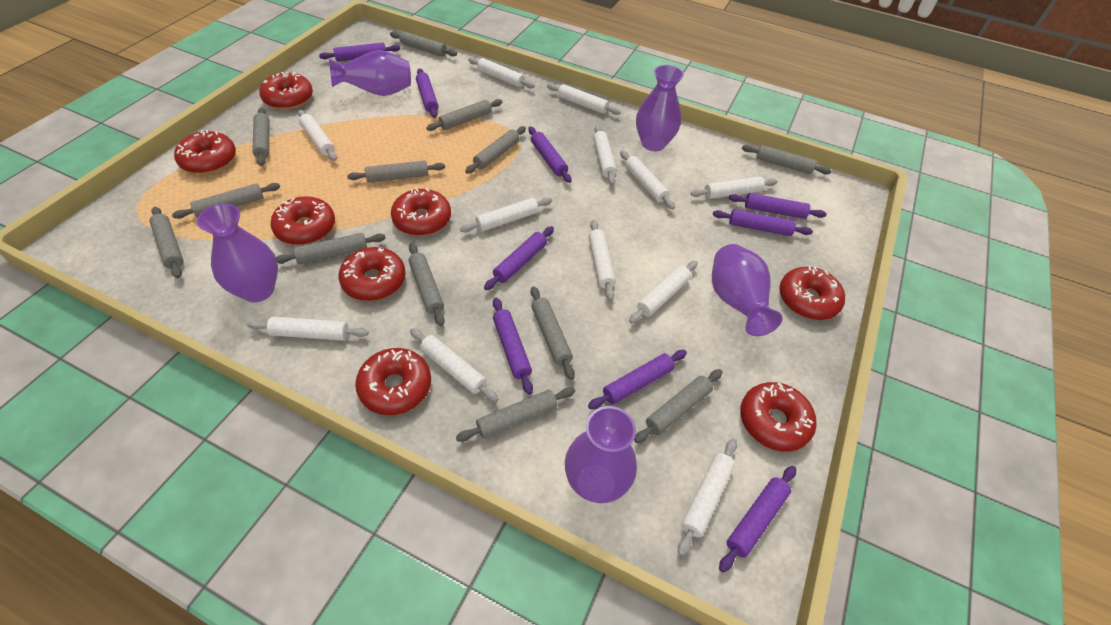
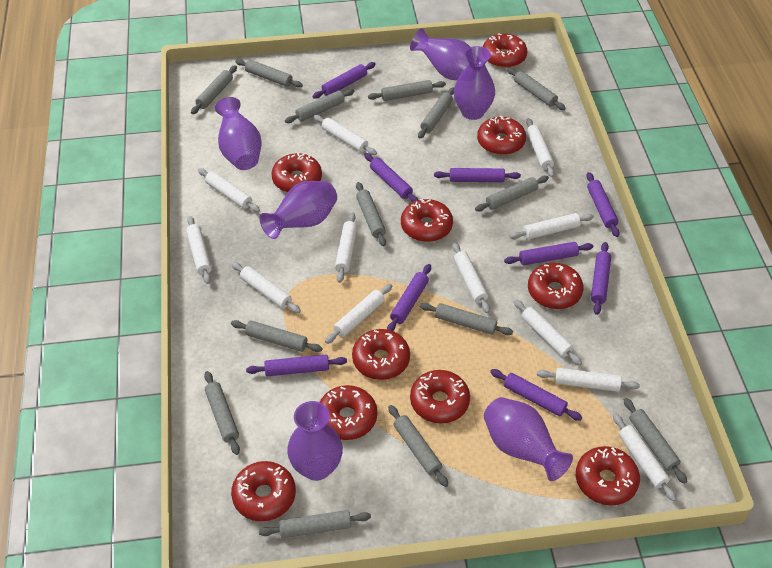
grey rolling pin: [149,207,183,278] [172,183,280,219] [252,107,269,166] [276,233,385,264] [347,160,445,182] [390,31,457,57] [409,243,445,326] [426,99,502,131] [456,387,575,442] [465,126,526,174] [530,286,575,380] [634,369,722,443] [742,145,832,175] = 13 -> [191,65,237,114] [204,371,240,455] [231,320,323,352] [235,59,303,88] [259,510,371,538] [285,89,355,123] [356,182,386,246] [368,80,446,101] [388,405,448,487] [418,87,454,139] [420,303,513,335] [475,176,549,211] [507,67,566,110] [624,398,687,484] = 14
purple vase: [197,204,278,302] [329,50,411,96] [565,406,637,503] [636,65,684,151] [712,244,783,336] = 5 -> [215,97,262,170] [260,181,337,239] [287,401,343,481] [410,28,470,80] [454,46,495,120] [484,397,573,481] = 6
red donut: [174,130,236,174] [259,72,313,110] [270,196,335,245] [338,247,406,301] [355,348,431,415] [391,188,451,236] [740,382,817,452] [779,266,845,320] = 8 -> [231,461,296,521] [271,153,322,192] [320,385,377,440] [352,329,410,380] [401,199,453,242] [410,370,470,423] [477,115,526,155] [483,34,527,68] [528,263,583,309] [576,446,640,506] = 10

